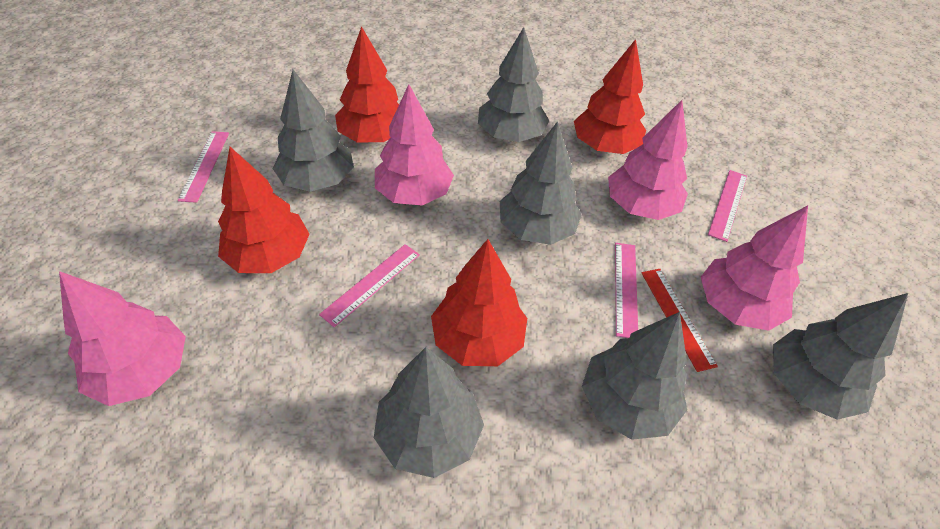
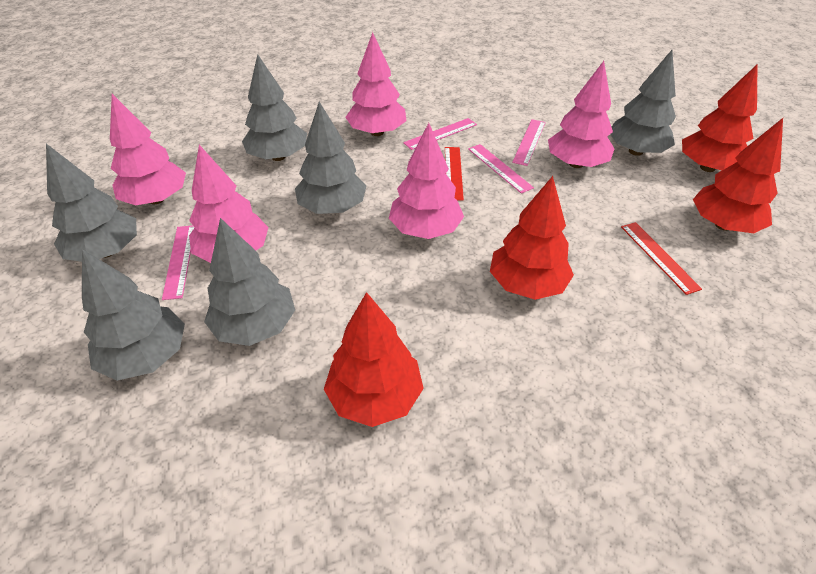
pink tree: [59,271,186,406] [375,84,454,205] [608,100,688,220] [701,206,808,331] = 4 -> [110,94,186,205] [189,145,269,263] [345,32,406,136] [389,123,464,239] [548,61,615,168] = 5
red ruler: [642,269,718,372] = 1 -> [445,147,464,201] [621,222,702,295] = 2

